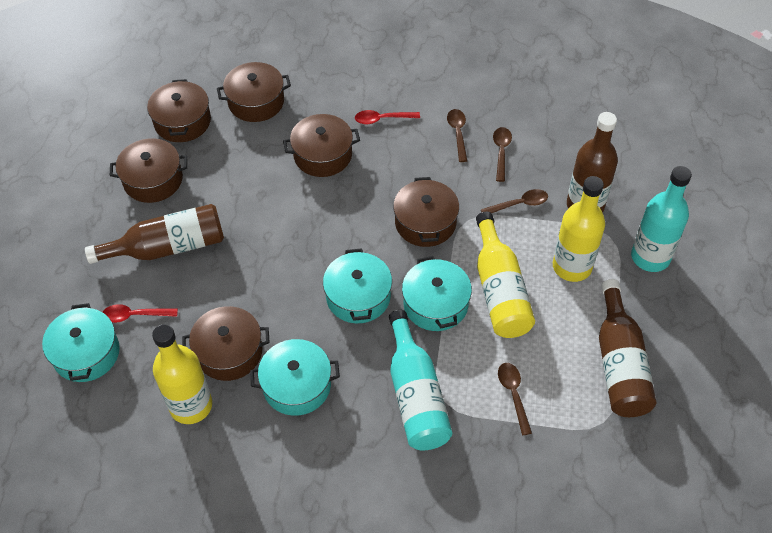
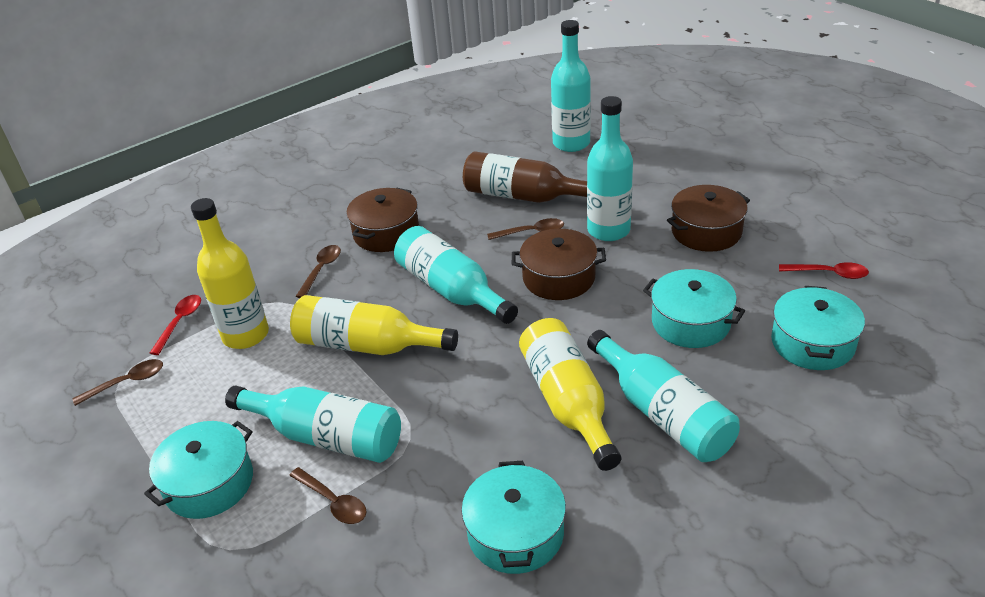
brown bottle: [85,204,224,264] [567,112,618,213] [599,279,656,417] = 3 -> [463,151,587,203] = 1
brown pot: [110,138,187,203] [147,79,211,142] [182,306,270,381] [217,62,291,122] [283,114,360,177] [393,177,459,247] = 6 -> [346,188,419,252] [512,229,606,300] [667,185,750,252] = 3
turquoise bottle: [389,310,452,450] [631,166,692,272] = 2 -> [225,386,401,463] [394,226,518,324] [551,20,591,152] [587,96,633,241] [587,330,740,462] = 5

